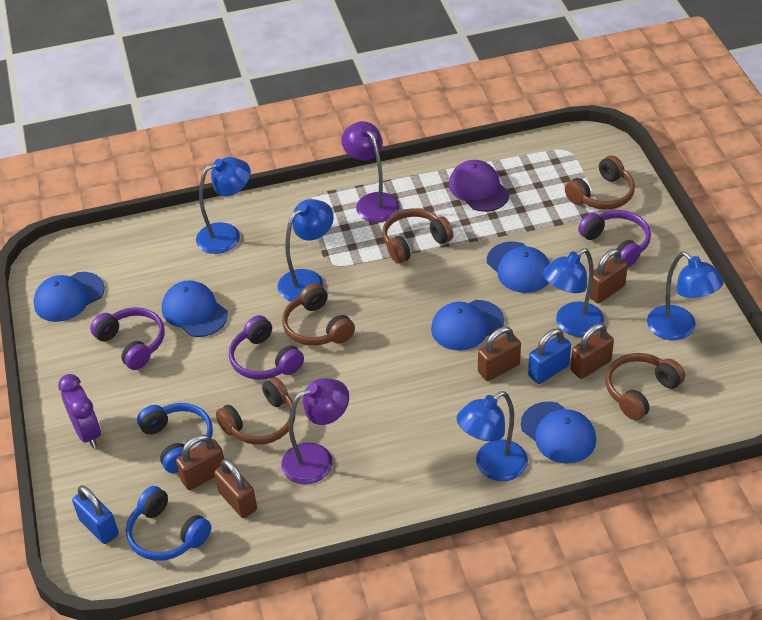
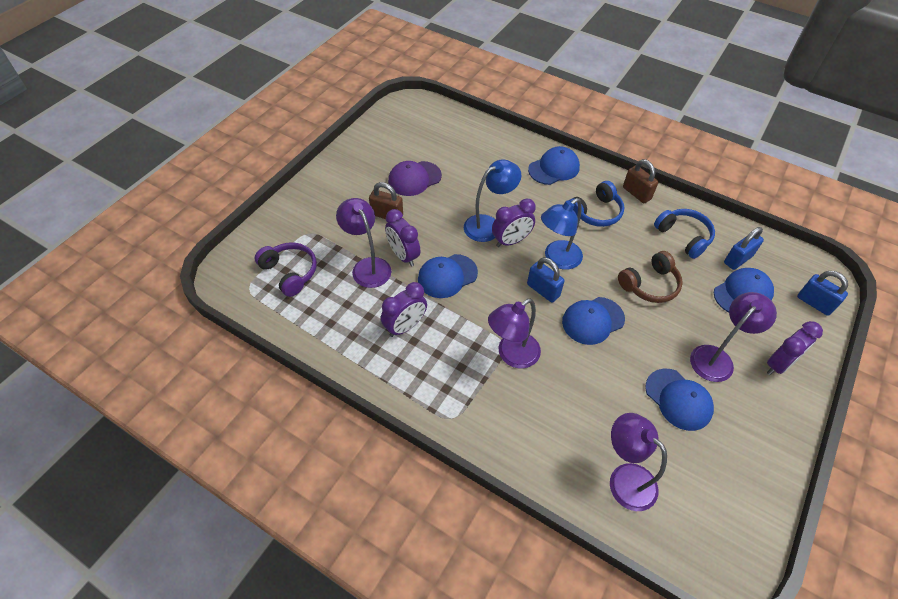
blue lamp: [196,157,251,254] [278,199,334,301] [457,391,528,481] [543,248,604,337] [647,252,724,340] = 5 -> [464,160,522,242] [541,198,583,270] = 2
blue padlock: [72,485,119,544] [528,329,571,384] = 2 -> [527,257,565,303] [724,227,764,270] [797,271,848,316] = 3
brown headphones: [216,377,296,445] [282,283,355,346] [382,208,453,264] [565,155,635,210] [606,353,685,420] = 5 -> [618,251,683,303] = 1
brown padlock: [176,434,224,490] [214,459,257,518] [478,327,521,381] [570,324,614,379] [590,249,628,303] = 5 -> [369,182,403,219] [623,159,658,203] = 2
purple clock: [58,374,101,448] = 1 -> [381,282,427,337] [385,209,420,267] [492,198,536,247] [767,321,823,375] = 4
purple headphones: [90,307,164,370] [229,315,304,380] [578,210,651,267] = 3 -> [255,242,317,297] = 1
purple lamp: [281,378,349,485] [341,121,400,222] = 2 -> [336,198,391,288] [488,299,541,368] [610,413,667,511] [690,292,777,382] = 4

